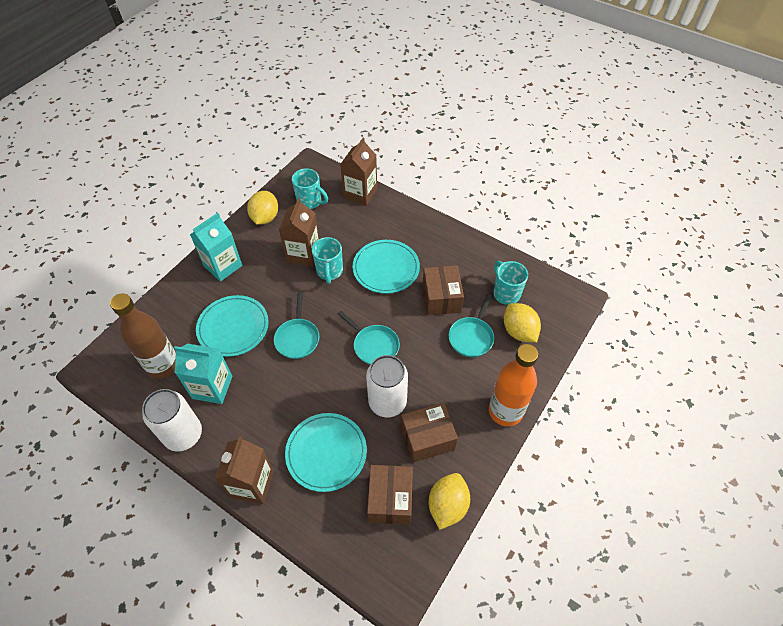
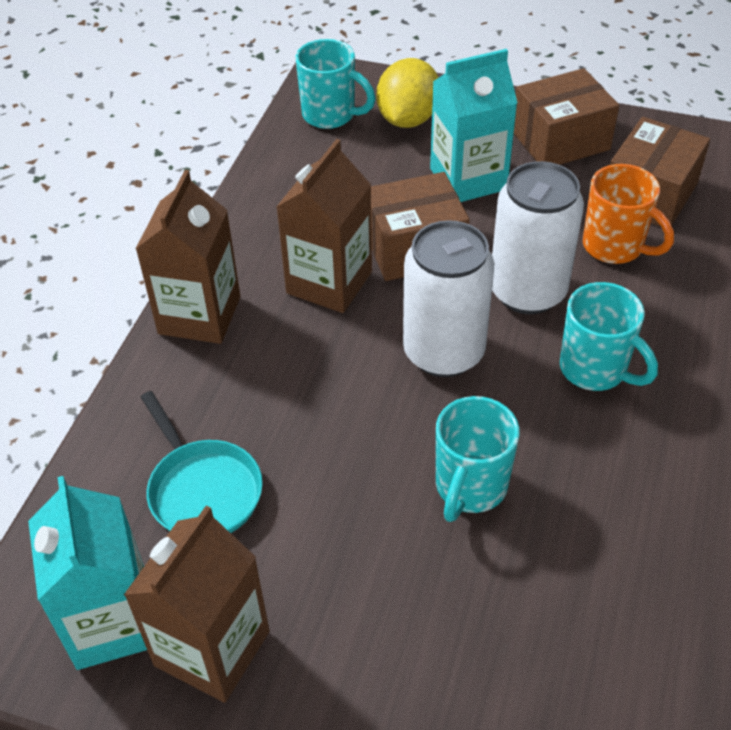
brown bottle: [110,293,176,379] = 1 -> none = 0
orange bottle: [489,344,538,427] = 1 -> none = 0
orange mug: none = 0 -> [583,164,674,264] = 1
turquoise pan: [274,292,319,359] [338,311,400,365] [449,294,494,357] = 3 -> [141,391,263,533] = 1
turquoise plate: [196,295,269,357] [285,413,367,492] [352,240,420,294] = 3 -> none = 0
yellow lemon: [247,191,278,225] [429,473,470,530] [504,303,541,343] = 3 -> [376,58,439,128] = 1

